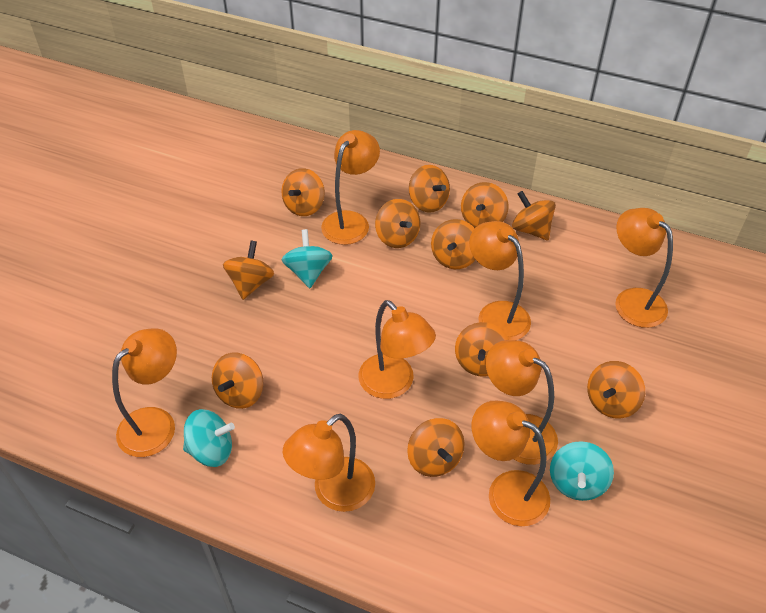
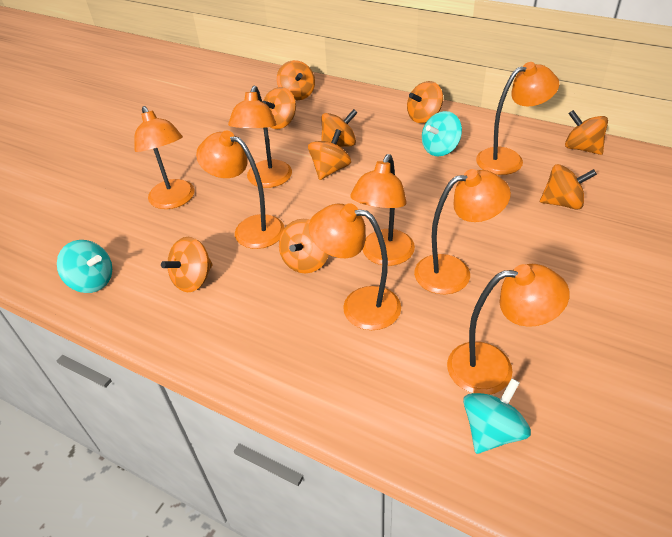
orange spinning top: [212,353,264,409] [223,241,274,300] [281,168,325,216] [375,199,420,248] [407,418,465,477] [409,165,450,213] [431,219,476,269] [455,322,509,377] [461,182,509,228] [512,191,556,240] [587,361,645,419] = 11 -> [161,237,213,292] [263,87,296,129] [277,60,315,100] [279,219,329,273] [308,129,351,180] [321,109,357,147] [407,81,443,123] [540,164,597,210] [565,110,608,155] = 9

